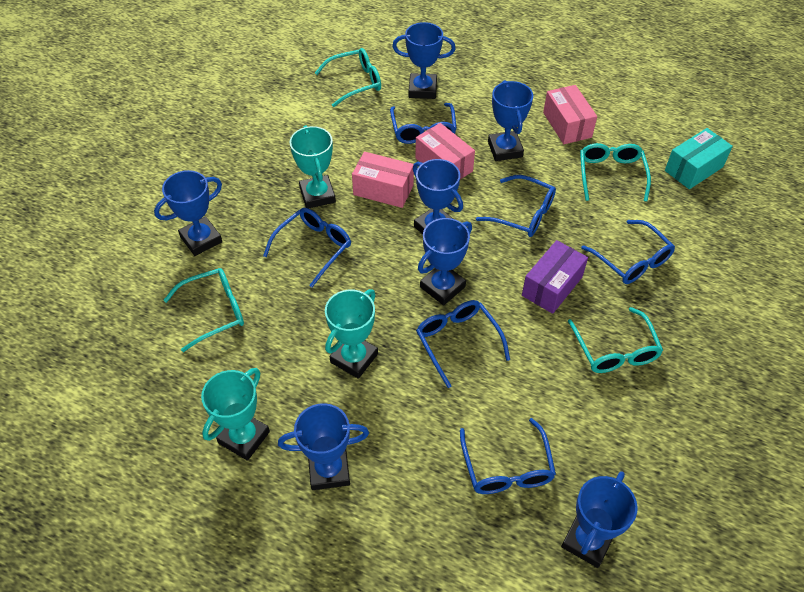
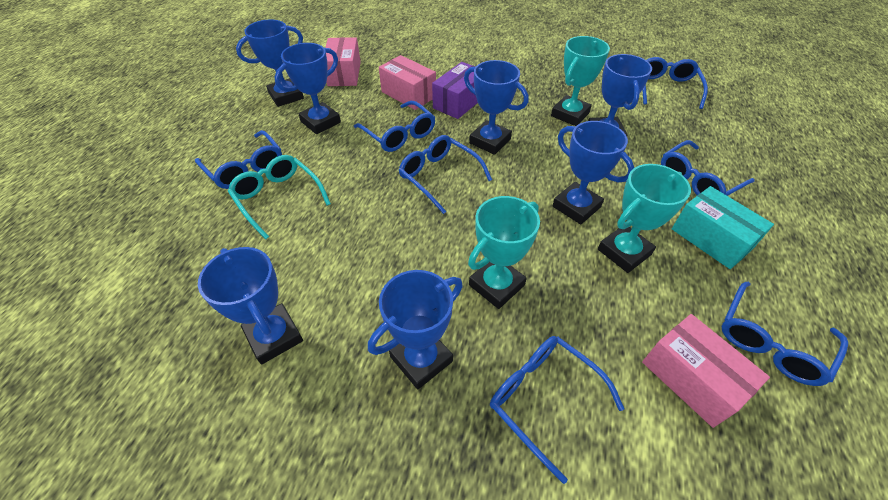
blue glasses: [263,208,351,287] [390,103,457,144] [416,300,510,388] [460,418,556,494] [476,175,556,237] [581,220,675,284] = 6 -> [195,130,282,189] [354,101,435,152] [398,135,492,214] [490,336,624,484] [642,57,708,109] [661,140,755,196] [722,282,848,386] = 7
turquoise glasses: [164,268,244,352] [315,48,381,107] [568,307,663,373] [580,143,651,202] = 4 -> [228,155,331,240] = 1

